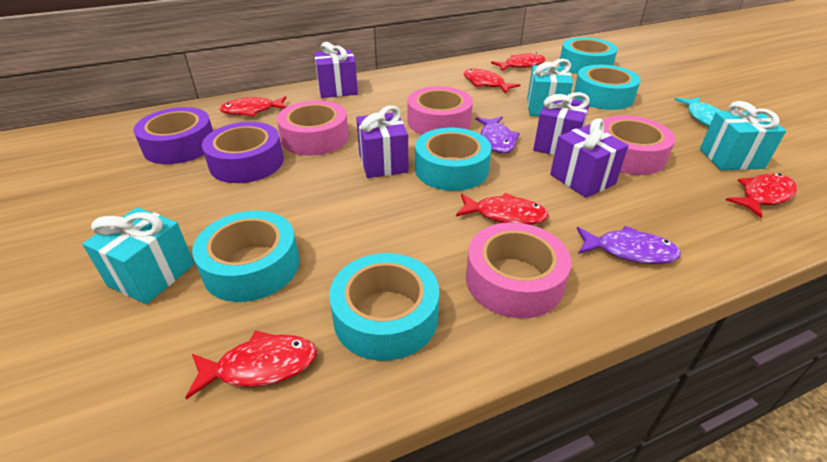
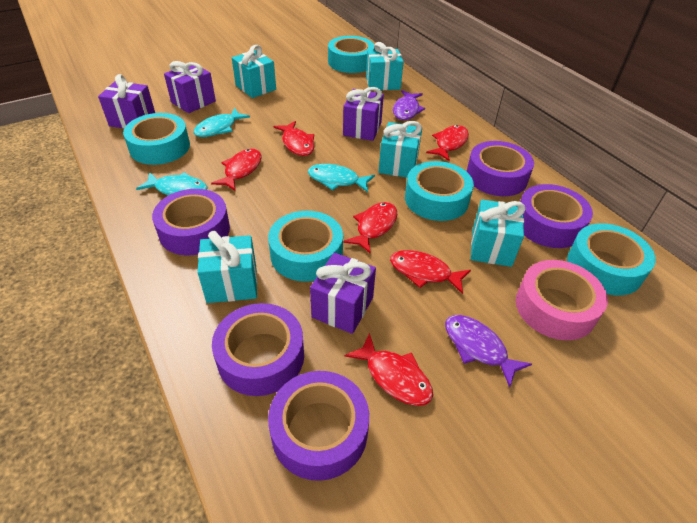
pink tape: [277,100,349,156] [407,86,473,135] [466,222,572,318] [603,115,675,175] = 4 -> [516,260,608,340] = 1
purple tape: [134,107,213,164] [202,122,284,183] = 2 -> [152,189,230,255] [212,303,304,396] [268,371,369,481] [466,141,534,196] [520,184,593,248] = 5
turquoise fish: [674,97,725,127] = 1 -> [136,172,208,196] [194,108,250,137] [308,164,375,192] = 3
turquoise gift: [82,207,194,304] [527,59,573,116] [700,101,786,170] = 3 -> [197,231,257,303] [232,45,276,98] [366,42,404,91] [379,121,422,178] [471,199,525,267] = 5

